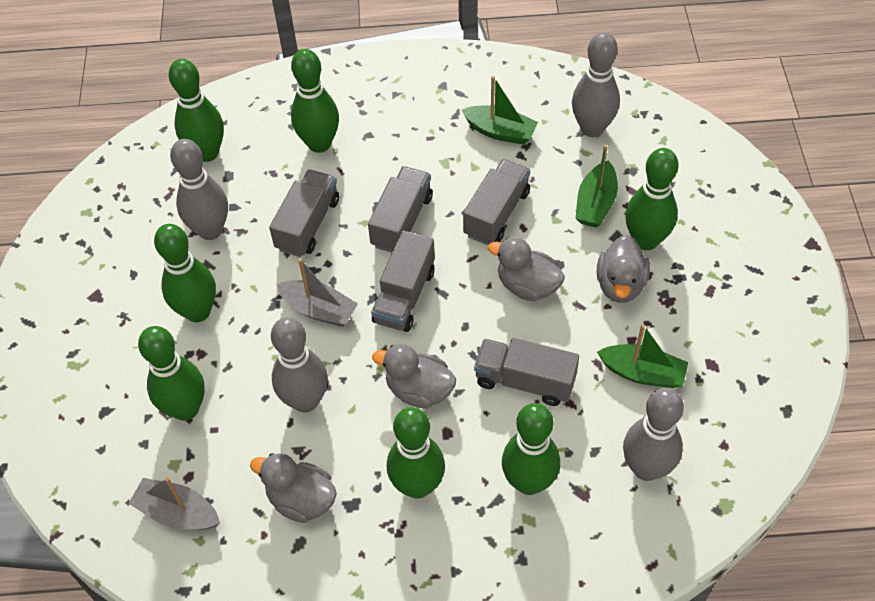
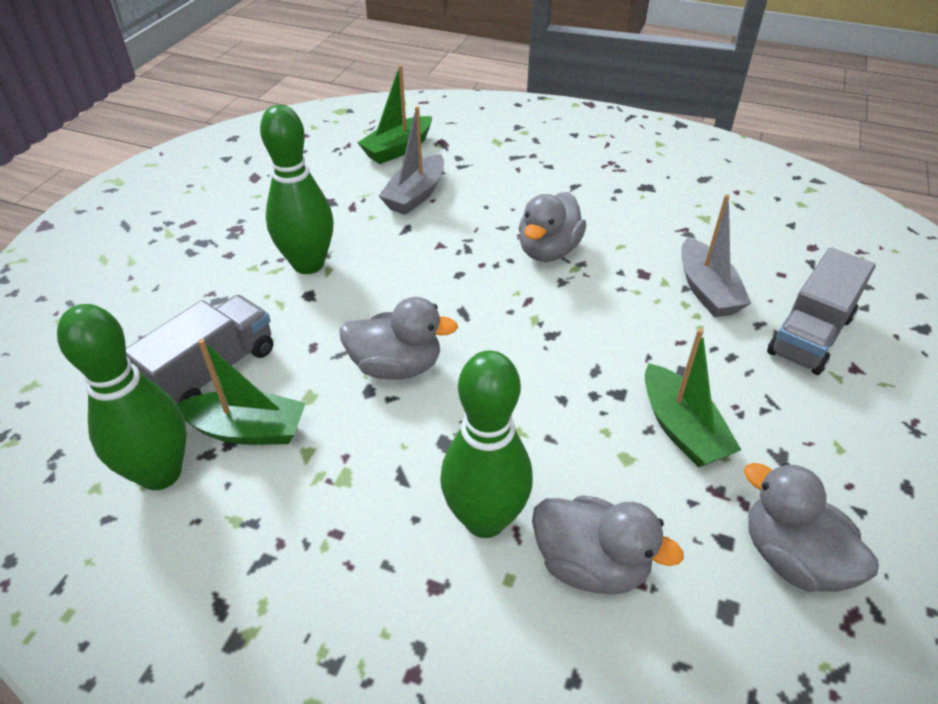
green bowling pin: [138,326,205,421] [154,224,216,322] [169,59,224,162] [291,49,339,153] [387,407,445,499] [502,403,560,495] [625,148,678,250] = 7 -> [57,304,187,490] [260,105,334,274] [440,350,533,538] = 3
grey bowling pin: [170,139,228,240] [271,317,328,413] [572,32,620,137] [623,388,684,481] = 4 -> none = 0
grey truck: [269,169,339,257] [368,166,433,253] [371,230,435,332] [463,159,530,245] [474,338,579,406] = 5 -> [126,295,273,404] [767,248,876,375] = 2

